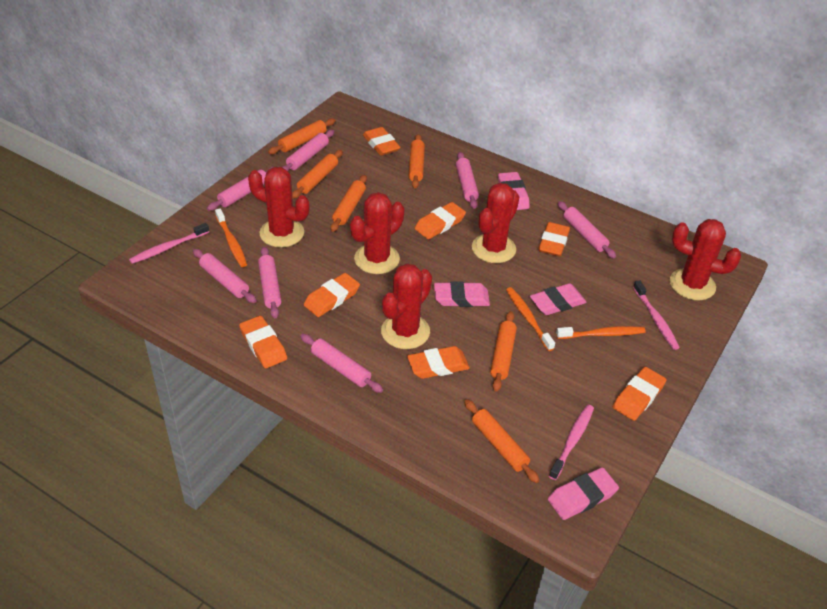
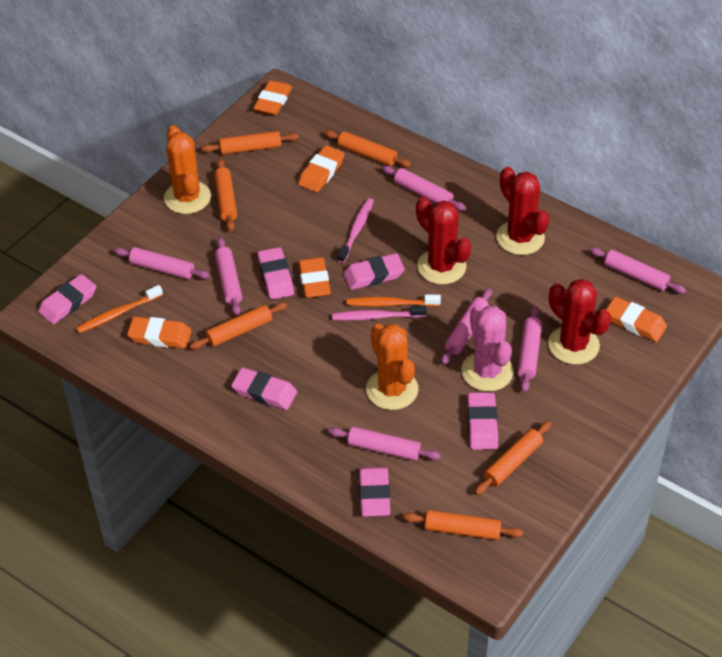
orange cactus: none = 0 -> [164,125,211,214] [366,324,418,410] = 2
orange eraser: [239,316,287,368] [304,273,360,317] [363,127,401,156] [407,346,470,379] [415,202,466,239] [538,222,570,256] [613,367,666,421] = 7 -> [127,317,192,349] [253,80,292,115] [298,145,344,192] [298,257,331,298] [606,297,667,342] = 5
orange toothbrush: [215,208,247,267] [506,287,555,351] [556,326,646,339] = 3 -> [76,285,163,333] [347,295,441,307] = 2
pink cactus: none = 0 -> [462,305,514,391] = 1
pink eraser: [434,281,490,307] [498,172,530,210] [530,283,587,315] [548,467,619,520] = 4 -> [38,274,96,324] [231,368,297,410] [258,247,294,300] [343,253,405,290] [359,467,390,516] [467,392,498,450] = 6
pink toothbrush: [129,223,209,264] [549,405,594,480] [633,280,680,350] = 3 -> [332,305,427,321] [338,198,374,263] = 2
red cactus: [248,167,309,247] [350,192,404,274] [381,263,432,349] [472,183,519,263] [670,219,741,300] = 5 -> [416,197,471,285] [496,167,549,255] [548,279,611,365] = 3

